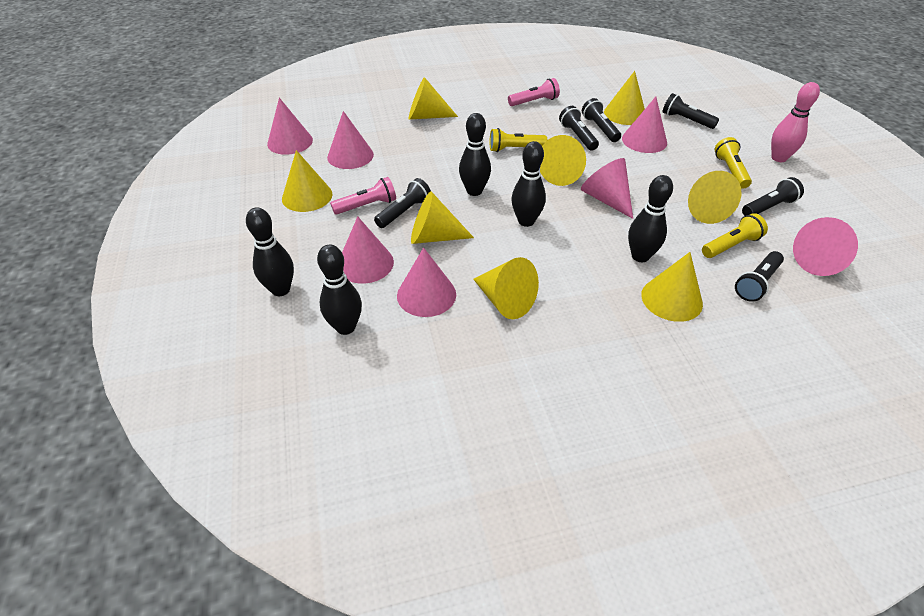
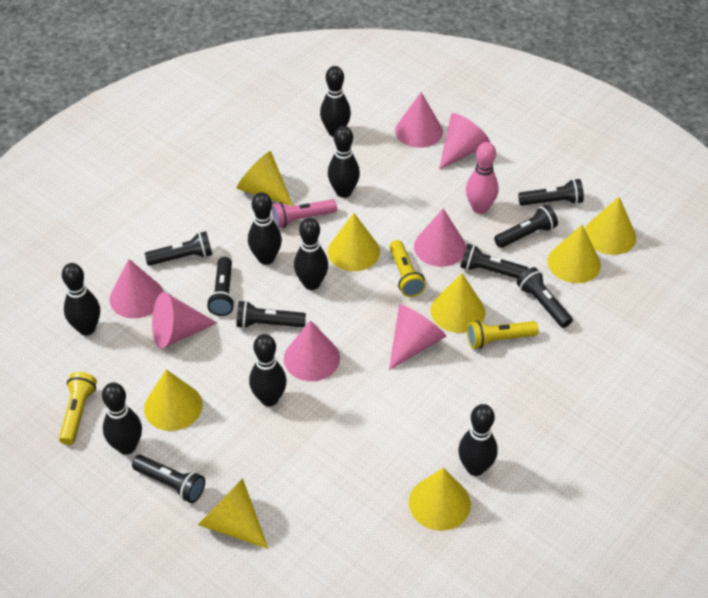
black bowling pin: [246,207,294,296] [317,245,362,335] [459,113,491,196] [512,141,546,227] [628,175,673,262] = 5 -> [62,263,100,335] [102,383,142,455] [248,192,282,265] [249,334,287,406] [294,218,328,290] [320,66,351,137] [328,126,360,198] [458,404,498,476] = 8
black flashlight: [374,178,431,228] [559,106,599,151] [582,98,621,142] [663,93,719,129] [735,251,784,302] [742,177,804,216] = 6 -> [132,455,205,503] [145,231,212,266] [207,257,235,316] [236,301,306,329] [461,244,529,279] [494,205,558,248] [517,267,573,328] [518,179,584,206] = 8
pink flashlight: [330,177,396,215] [508,78,560,106] = 2 -> [272,199,337,228] = 1

